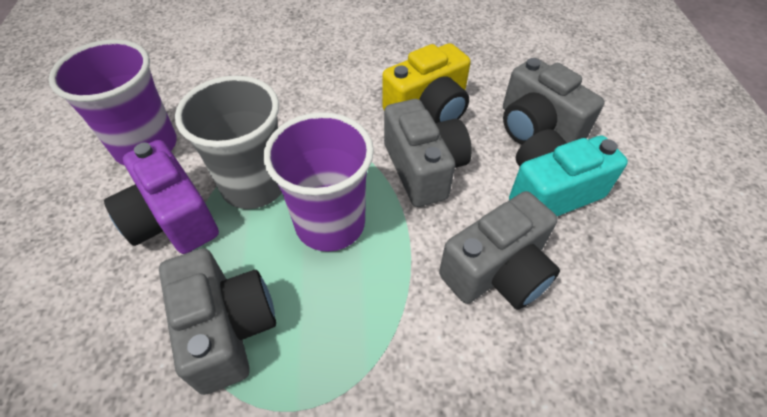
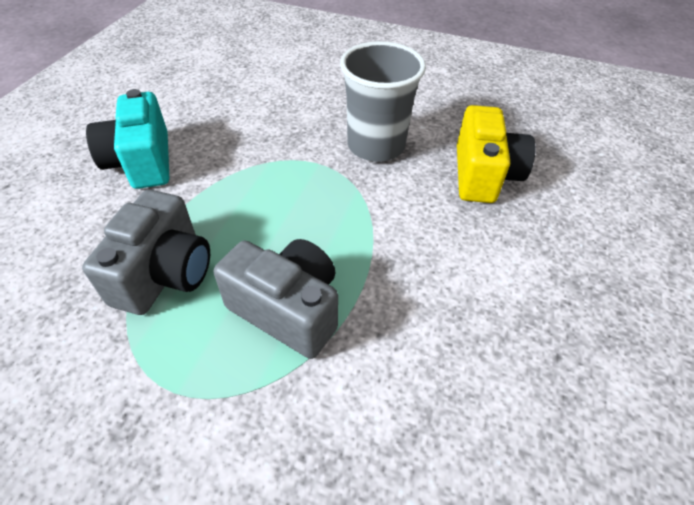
grey camera: [159,248,276,395] [384,99,472,207] [439,191,560,310] [503,58,605,144] = 4 -> [82,189,210,315] [214,239,338,359] = 2
purple camera: [104,140,219,254] = 1 -> none = 0
purple cup: [49,40,177,166] [263,112,374,252] = 2 -> none = 0

